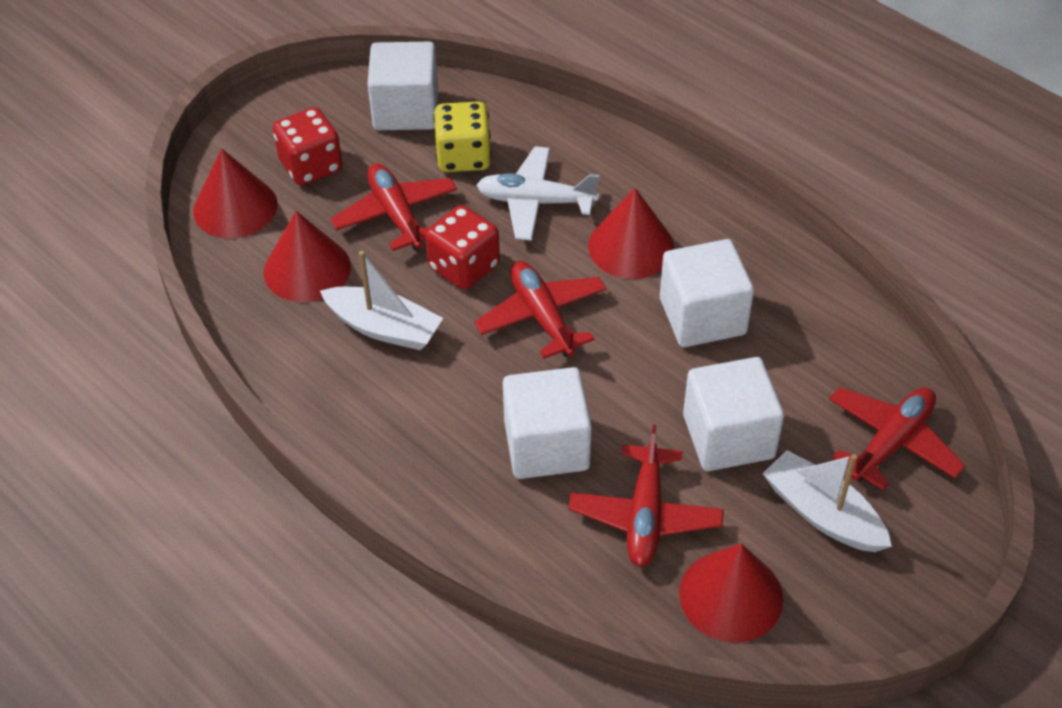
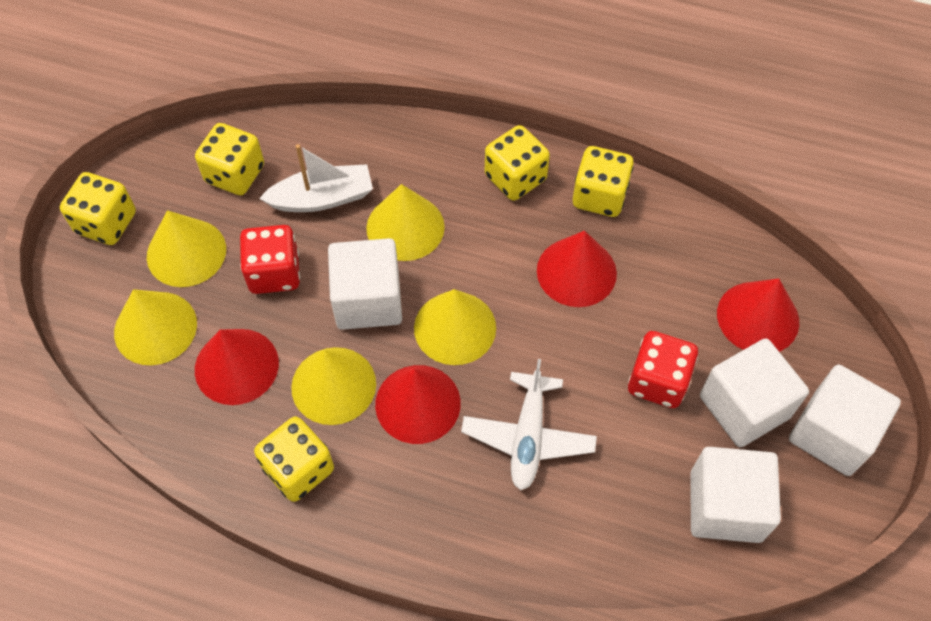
red plane: [330,163,457,251] [474,261,606,359] [568,424,724,567] [829,387,966,490] = 4 -> none = 0
white boat: [320,251,443,350] [762,450,892,552] = 2 -> [259,144,373,212] = 1
yellow cone: none = 0 -> [114,289,197,365] [147,210,226,287] [291,347,376,425] [366,184,445,261] [414,289,496,365] = 5
yellow dice: [434,101,491,172] = 1 -> [60,172,136,245] [195,123,264,195] [254,417,334,502] [485,125,550,201] [573,146,634,217] = 5

